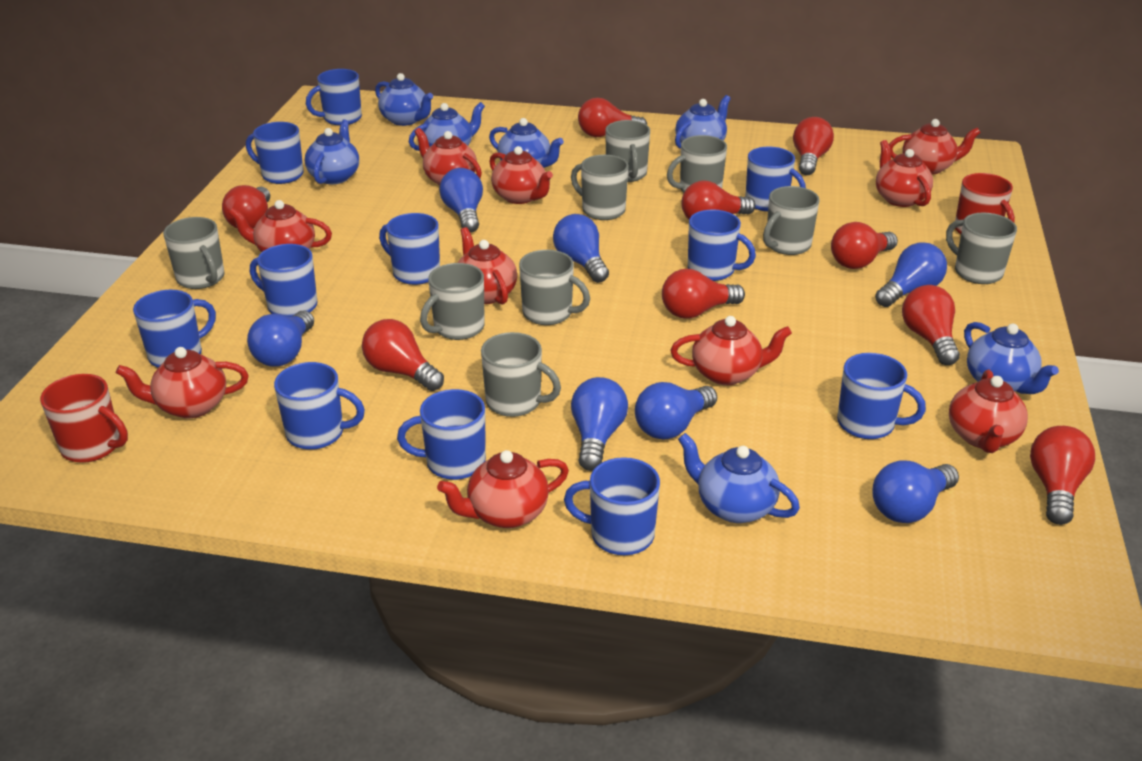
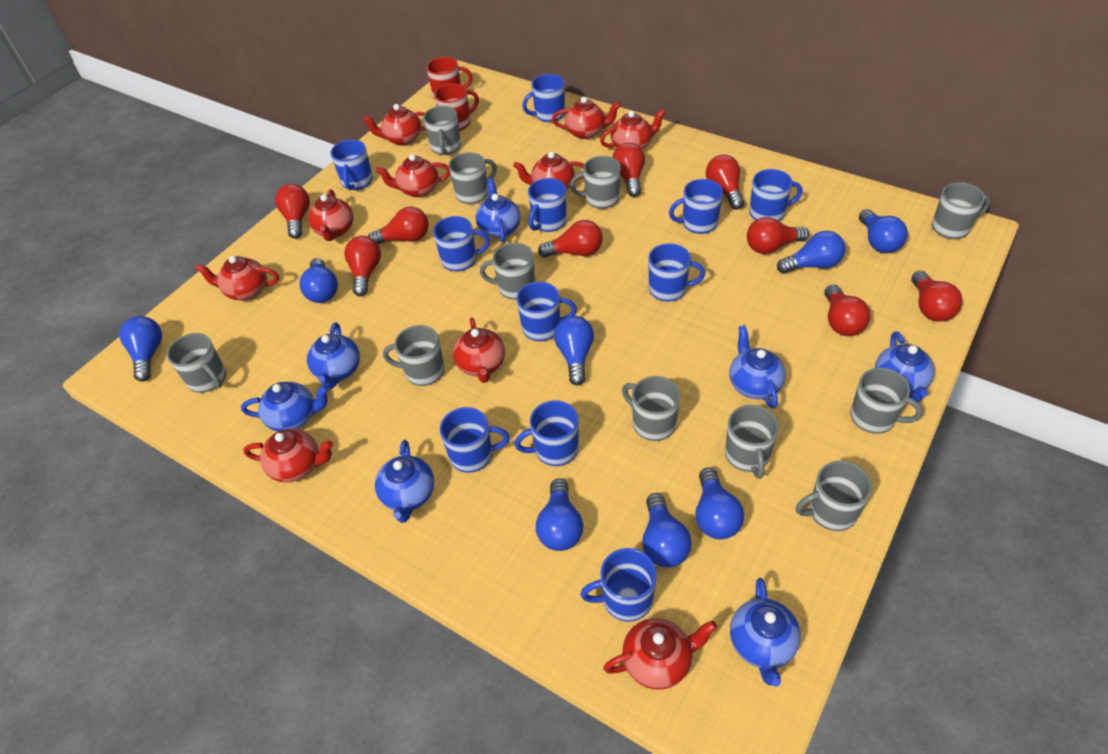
blue light bulb: [247,311,314,367] [439,168,483,233] [553,214,609,283] [571,377,628,471] [635,382,717,440] [872,461,959,523] [875,242,947,307] = 7 -> [120,316,162,382] [300,258,338,303] [536,478,583,551] [554,316,594,385] [642,493,692,567] [695,468,744,539] [777,231,845,274] [859,209,908,253] = 8
grey mug: [163,217,225,289] [420,263,485,340] [481,332,561,417] [519,250,590,325] [571,155,629,220] [605,120,650,182] [667,135,727,193] [763,186,820,255] [946,213,1017,284] = 9 -> [167,333,226,393] [383,325,445,386] [423,106,461,155] [449,152,497,204] [480,243,535,300] [570,156,621,209] [622,376,680,441] [725,405,779,479] [796,461,872,531] [850,368,923,434] [932,182,990,239] = 11

